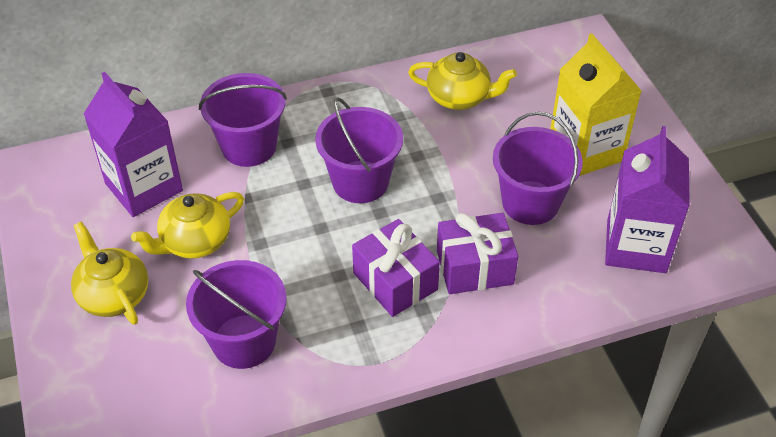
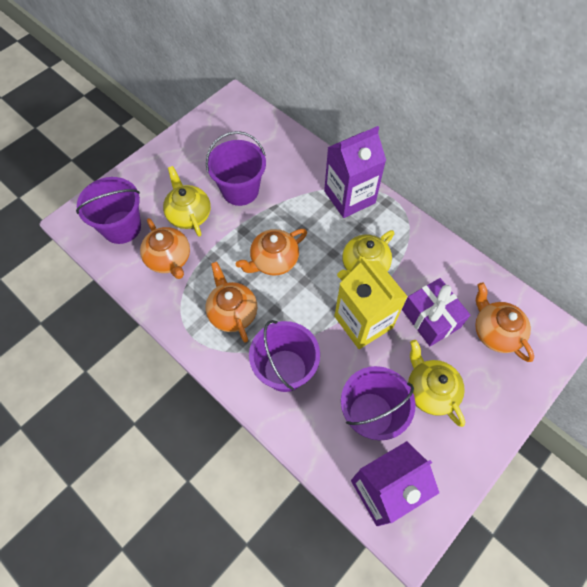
orange teapot: none = 0 -> [140,218,190,279] [206,262,257,343] [236,229,307,276] [475,282,534,362] = 4
purple gift: [352,219,440,317] [437,213,518,294] = 2 -> [402,278,470,346] = 1

